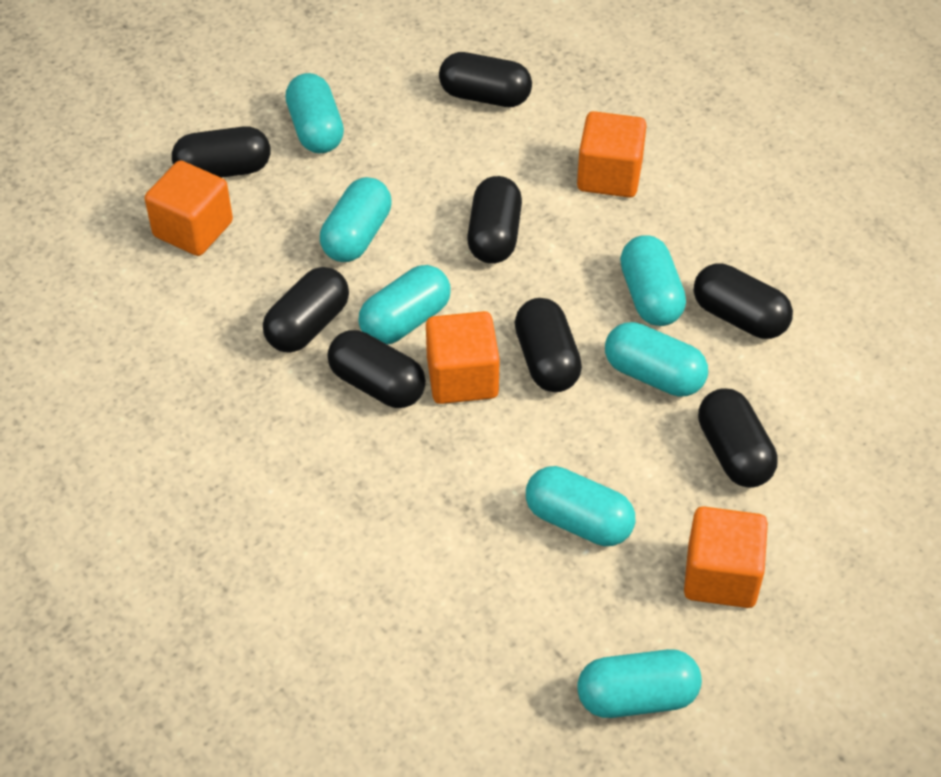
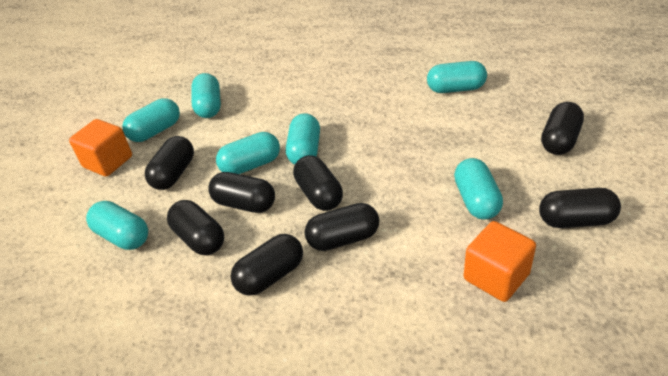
orange cube: [145,161,233,256] [426,311,500,404] [577,111,647,198] [684,506,768,608] = 4 -> [69,119,132,177] [464,221,536,302] = 2

